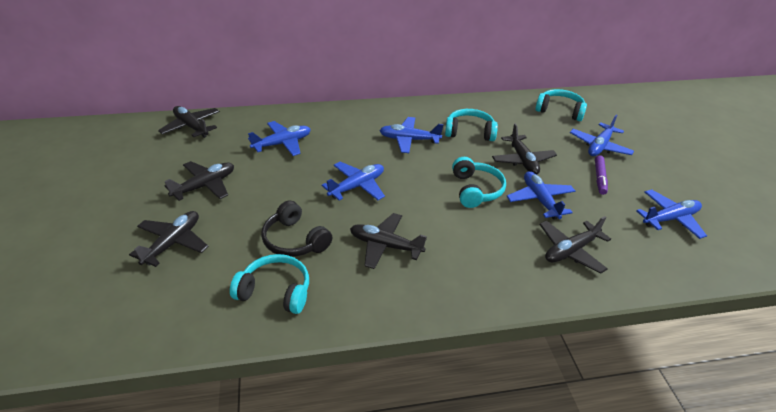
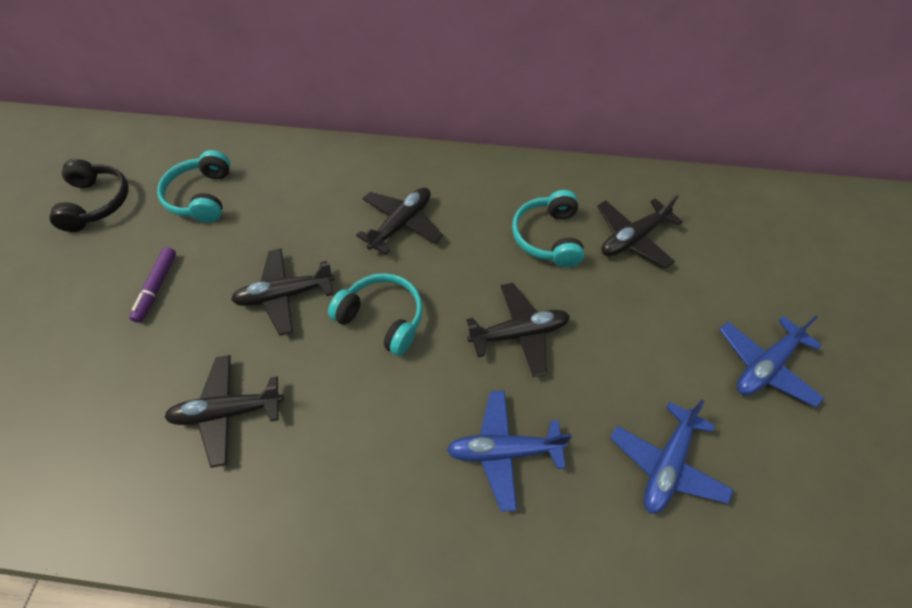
black plane: [129,211,209,267] [158,106,220,138] [164,161,234,201] [350,213,427,269] [492,123,557,175] [539,216,611,274] = 6 -> [164,355,284,468] [231,248,335,336] [356,187,443,255] [467,283,570,378] [597,194,683,268] = 5
blue plane: [248,121,311,156] [322,162,385,200] [379,117,444,153] [506,171,575,220] [570,115,634,156] [636,189,707,239] = 6 -> [447,391,572,512] [611,400,733,514] [719,315,824,407] = 3
turquoise headphones: [230,254,309,314] [445,109,498,141] [452,157,506,208] [535,89,587,121] = 4 -> [157,150,230,223] [328,273,423,356] [512,190,585,267] = 3

